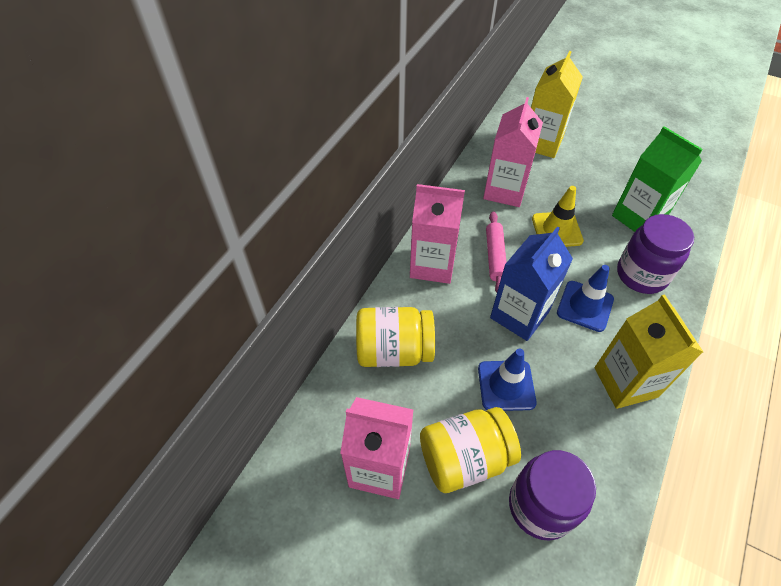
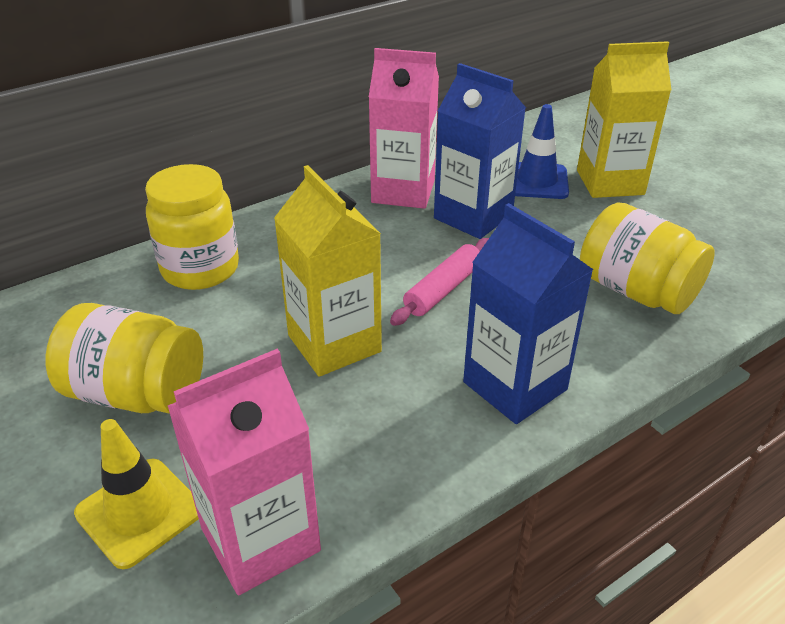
blue carton: [490,227,573,341] = 1 -> [434,63,526,239] [463,203,594,424] = 2
blue traffic cone: [478,349,537,411] [557,265,614,332] = 2 -> [515,104,569,199] = 1
green carton: [612,126,703,232] = 1 -> none = 0
pink carton: [340,397,413,499] [410,184,465,284] [483,97,543,207] = 3 -> [168,349,321,595] [369,48,439,209] = 2
purple jar: [509,450,596,541] [617,214,694,294] = 2 -> none = 0
yellow jar: [356,307,435,367] [420,407,521,493] = 2 -> [45,303,203,414] [145,164,239,290] [580,203,715,314] = 3

